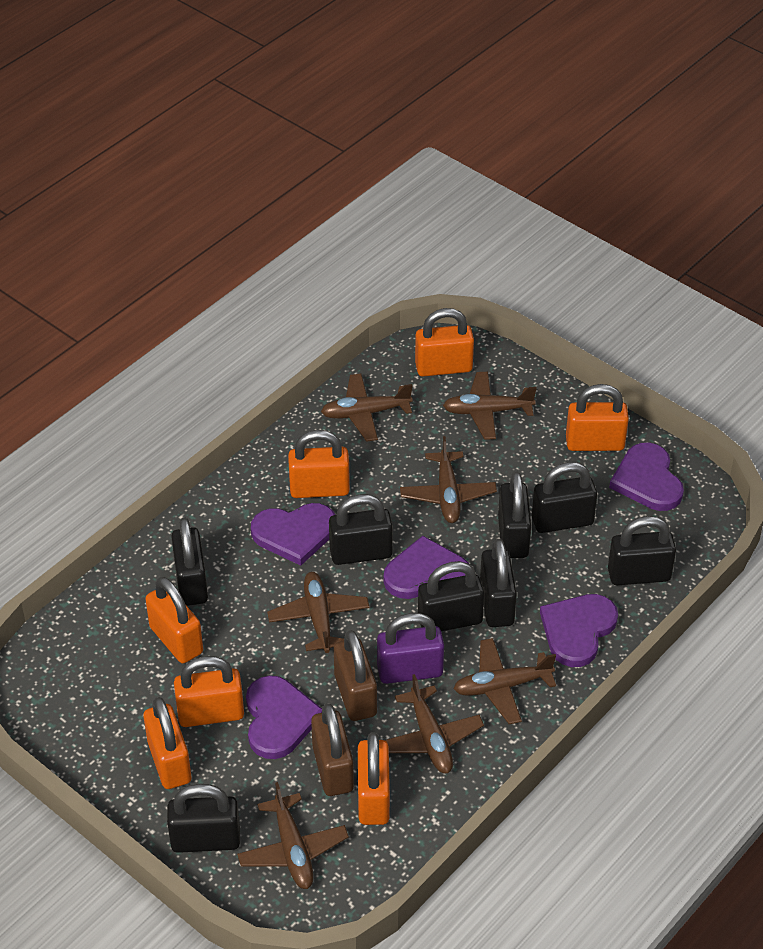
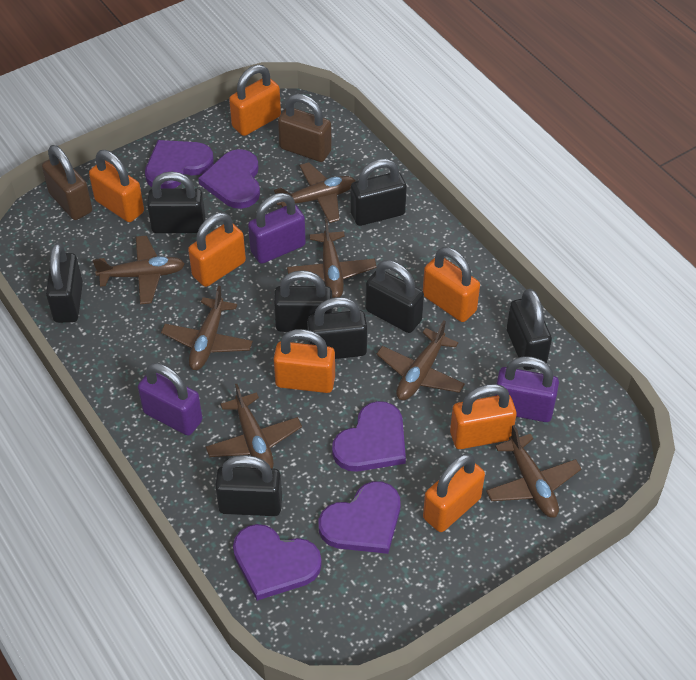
purple padlock: [377,613,444,684] = 1 -> [138,363,203,436] [248,193,306,264] [495,356,559,422] = 3

